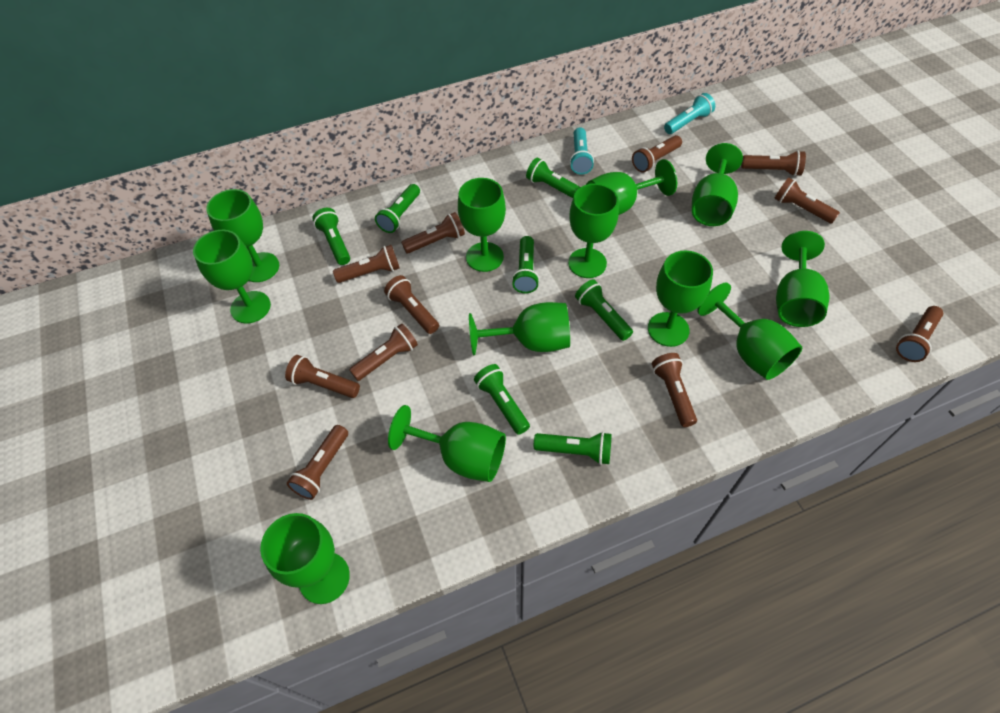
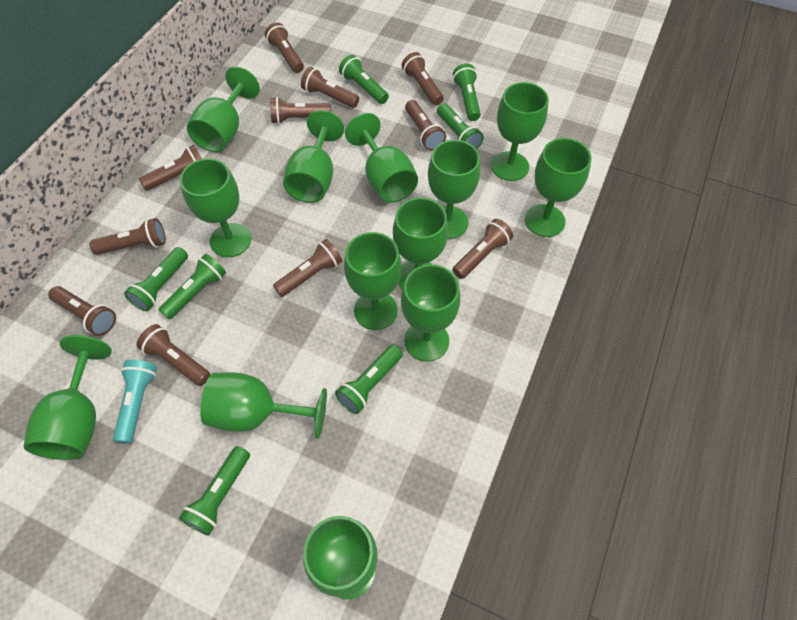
green goblet: [193,230,271,324] [206,189,279,282] [260,513,350,604] [388,405,506,482] [458,178,506,272] [469,302,570,355] [568,184,619,278] [586,159,677,215] [648,251,713,347] [692,143,743,226] [697,283,802,380] [776,231,829,327] = 12 -> [23,335,112,460] [180,158,251,257] [187,66,260,152] [200,372,327,439] [283,110,344,203] [303,516,378,599] [344,232,402,330] [345,113,418,203] [393,198,448,289] [401,264,460,362] [428,140,480,239] [491,82,549,181] [525,138,592,237] = 13
turquoise flashlight: [570,127,594,175] [664,93,715,134] = 2 -> [113,360,157,444] = 1

